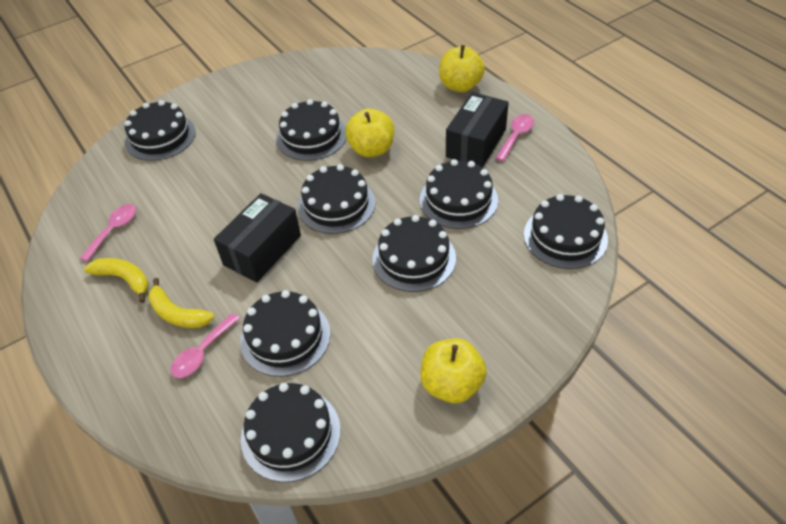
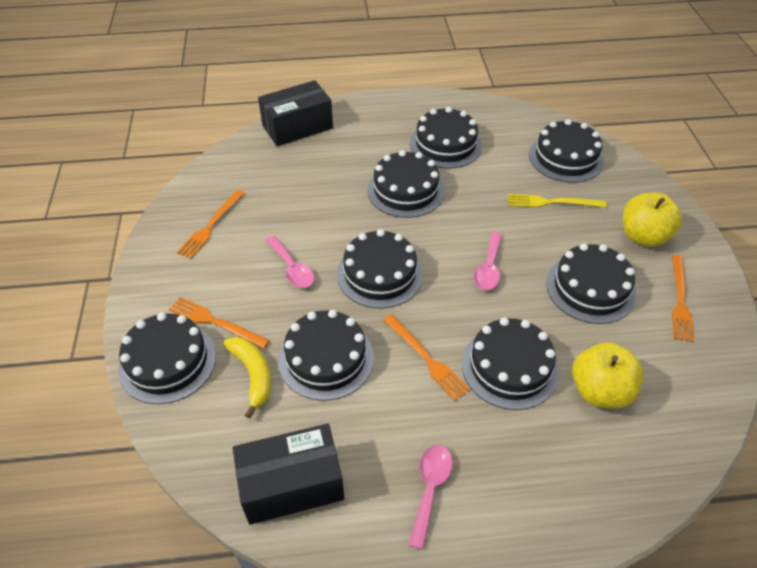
orange fork: none = 0 -> [169,297,270,349] [177,190,245,259] [383,314,470,401] [672,255,694,342] = 4
yellow apple: [345,108,394,157] [420,338,487,403] [439,45,485,92] = 3 -> [572,342,643,409] [623,192,682,247] = 2
yellow banana: [84,258,149,303] [148,278,214,328] = 2 -> [224,337,271,418] = 1
yellow fork: none = 0 -> [508,194,607,208] = 1

